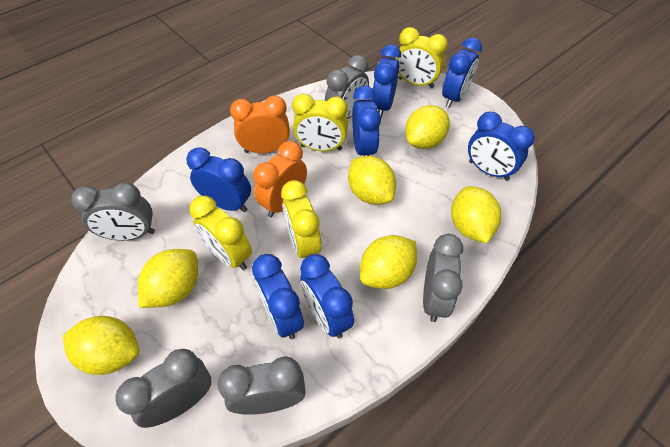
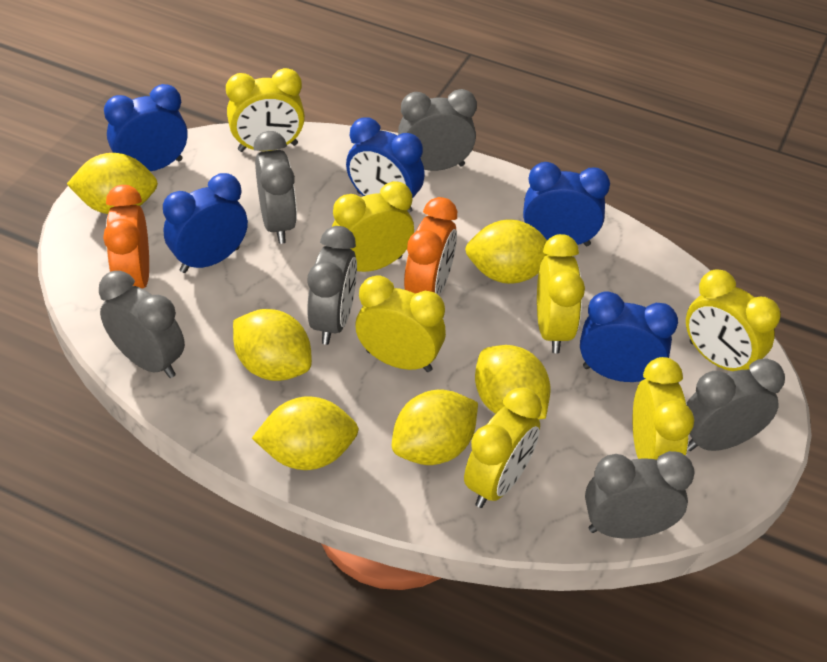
blue clock: [186,147,251,212] [252,254,304,339] [300,254,354,338] [352,86,381,156] [371,45,401,118] [442,37,482,108] [468,112,535,181] = 7 -> [104,84,188,171] [163,173,248,273] [346,118,425,213] [523,162,610,246] [580,291,678,382] = 5
grey clock: [71,183,155,241] [115,349,211,428] [217,356,306,415] [325,55,369,119] [423,234,463,322] = 5 -> [99,271,185,378] [253,131,297,244] [307,226,357,345] [398,89,477,171] [585,451,695,539] [686,359,785,451] = 6
yellow clock: [190,196,252,270] [281,180,322,258] [292,94,348,151] [395,27,448,88] = 4 -> [226,68,305,152] [332,181,414,272] [356,275,446,372] [464,388,542,508] [537,234,585,353] [632,357,694,460] [686,269,781,371] = 7

